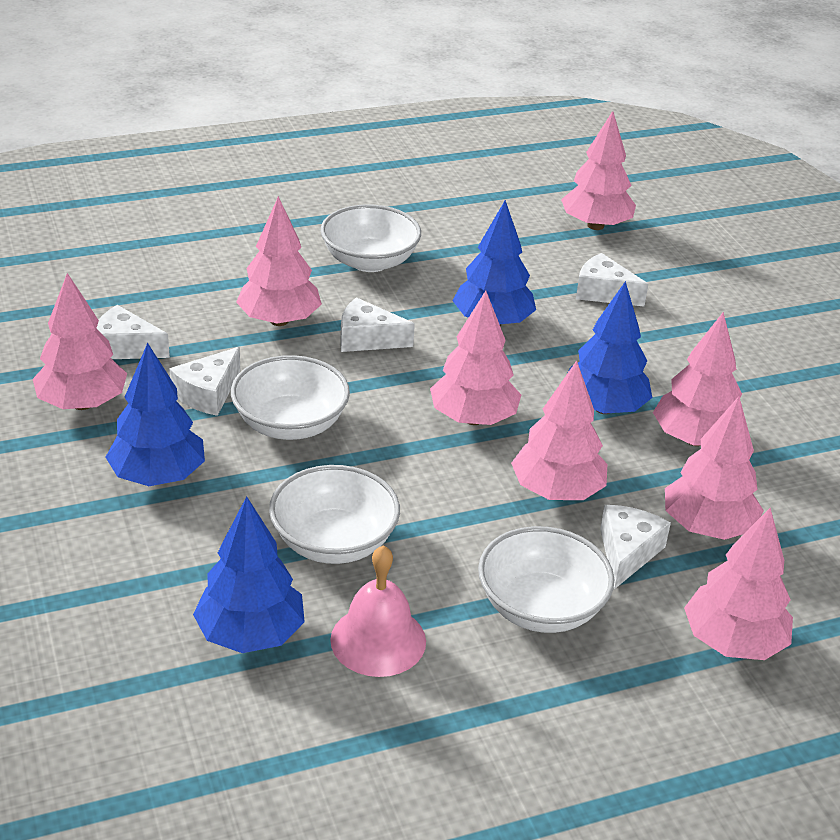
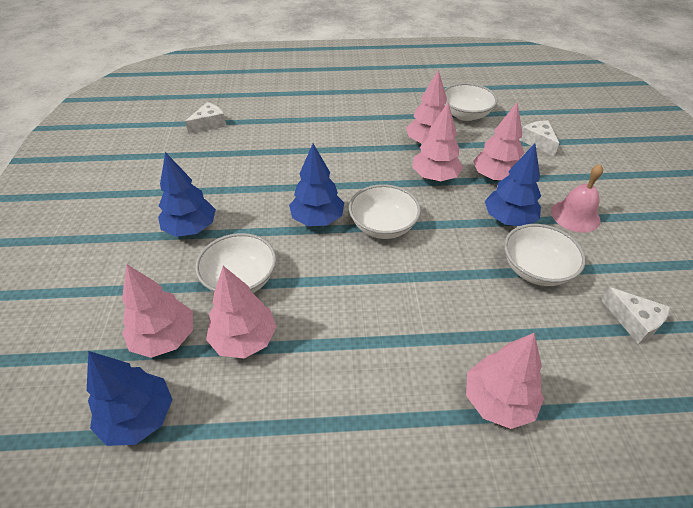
pink tree: [33,273,127,410] [236,196,322,326] [430,291,521,425] [511,361,607,500] [561,111,636,230] [653,312,742,446] [665,396,764,540] [684,508,793,660] = 8 -> [122,264,193,358] [206,266,277,359] [406,69,447,144] [412,103,463,181] [466,333,544,429] [473,102,524,181] = 6
white cheese: [97,305,170,359] [169,347,240,416] [340,297,415,352] [576,253,648,307] [600,505,671,589] = 5 -> [185,102,227,134] [519,120,560,156] [601,287,670,344] = 3

